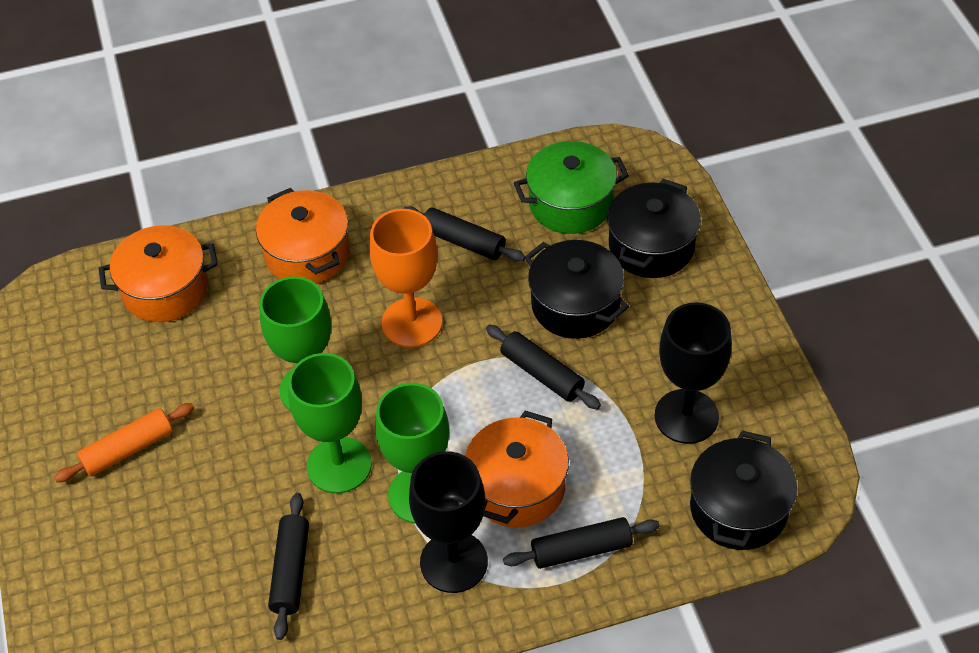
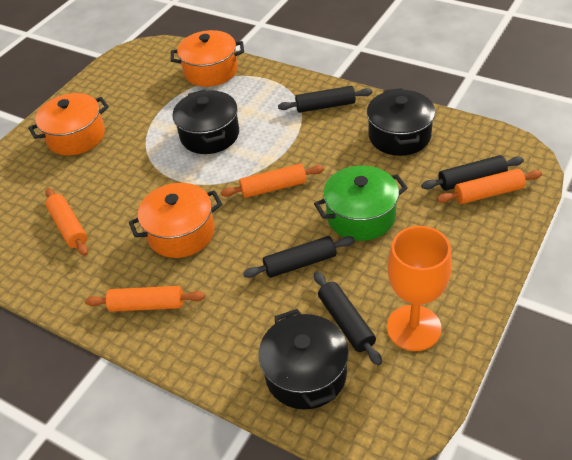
black goblet: [409,451,488,593] [655,302,732,444] = 2 -> none = 0
green goblet: [259,276,331,411] [288,353,372,493] [375,383,449,524] = 3 -> none = 0
orange rolling pin: [54,403,194,482] = 1 -> [45,188,88,256] [85,286,205,312] [221,164,324,198] [437,169,542,204] = 4

